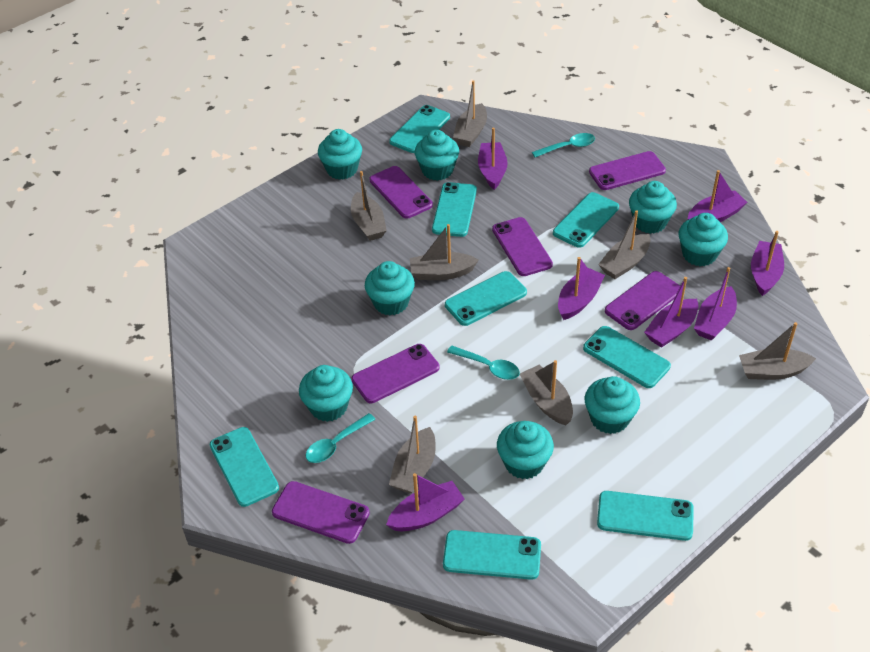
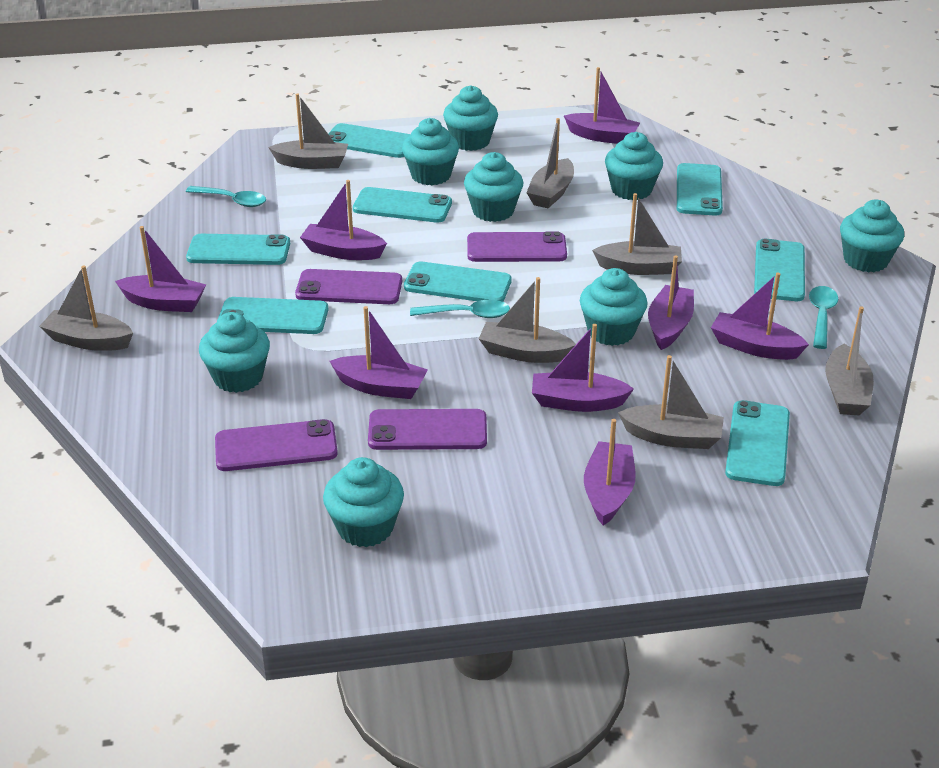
purple boat: [386,473,464,531] [478,128,508,190] [558,257,605,320] [644,277,699,348] [688,170,747,222] [694,267,737,341] [751,231,784,296] = 7 -> [115,226,207,312] [300,180,387,260] [330,306,428,399] [532,324,634,412] [564,67,640,144] [584,419,636,525] [648,255,694,350] [711,273,809,360] = 8
purple phone: [272,481,370,544] [352,344,440,403] [370,166,433,219] [492,217,553,276] [589,151,666,190] [605,271,680,330] = 6 -> [215,419,338,471] [295,269,402,304] [368,409,487,450] [467,231,567,262] = 4

